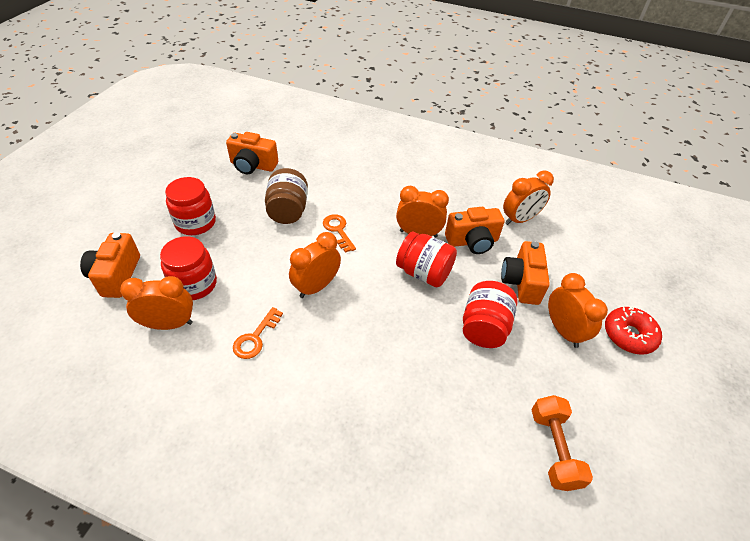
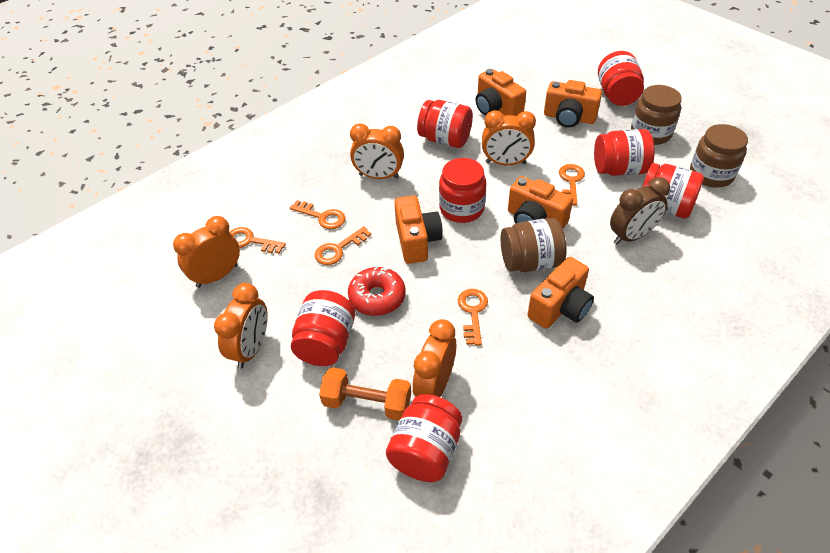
brown clock: none = 0 -> [610,177,670,244] = 1
brown jar: [265,168,308,224] = 1 -> [501,218,566,272] [631,85,682,145] [690,124,748,188] = 3
orange camera: [80,232,140,298] [226,132,278,175] [445,207,504,254] [501,241,550,305] = 4 -> [394,195,443,264] [476,69,526,116] [508,176,573,228] [528,257,594,329] [544,80,602,128] = 5
orange key: [233,307,283,359] [323,214,356,253] = 2 -> [230,227,286,253] [290,200,346,229] [315,226,371,265] [458,289,488,346] [559,164,585,205] = 5
red jar: [160,236,217,300] [165,177,216,235] [396,232,457,287] [463,281,518,348] = 4 -> [291,290,355,366] [386,394,462,482] [417,100,473,148] [439,158,486,223] [594,129,655,176] [598,51,644,106] [642,163,704,219] = 7

